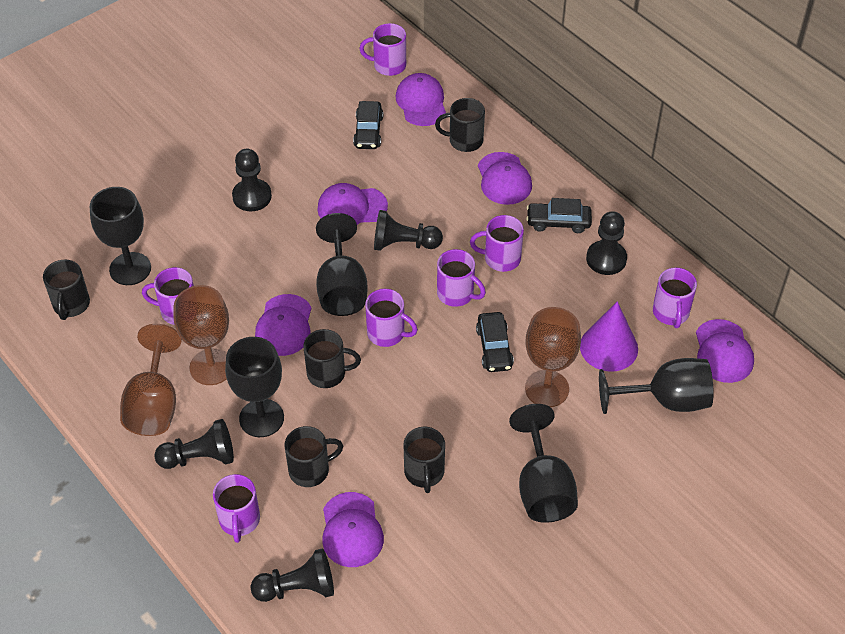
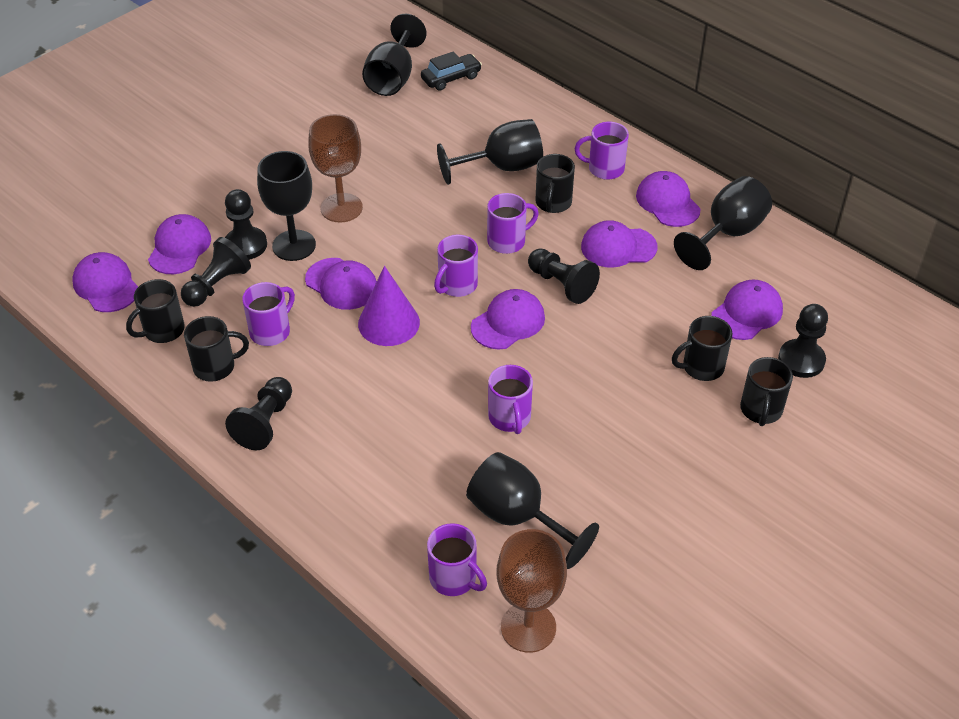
black car: [353,101,383,149] [476,312,514,372] [526,198,592,233] = 3 -> [421,51,482,91] = 1
brown goblet: [120,324,182,436] [173,285,229,385] [525,307,581,407] = 3 -> [308,114,363,223] [497,529,567,653] = 2
purple cap: [255,294,311,356] [317,183,388,225] [322,492,384,567] [396,73,446,126] [478,152,532,205] [696,319,754,383] = 6 -> [72,252,138,312] [148,214,211,274] [305,258,377,310] [471,289,545,349] [581,220,657,268] [636,171,701,227] [711,280,783,340] = 7
purple mug: [142,267,194,325] [213,474,260,543] [359,23,406,76] [365,289,418,347] [437,249,486,307] [470,215,524,272] [653,267,697,328] = 7 -> [242,282,295,346] [427,523,487,596] [434,235,478,297] [487,193,539,254] [488,365,533,434] [575,122,629,180] = 6

